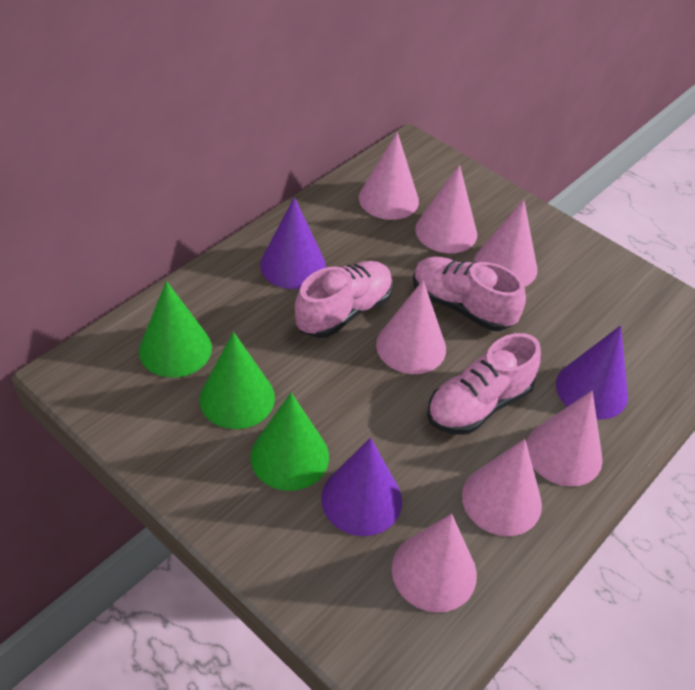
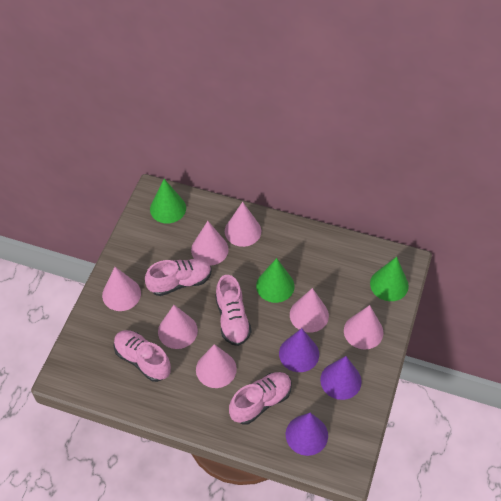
pink shoe: [295,261,393,338] [413,257,526,331] [427,333,541,435] = 3 -> [114,330,171,382] [145,259,212,296] [215,275,251,346] [229,372,292,425] = 4

